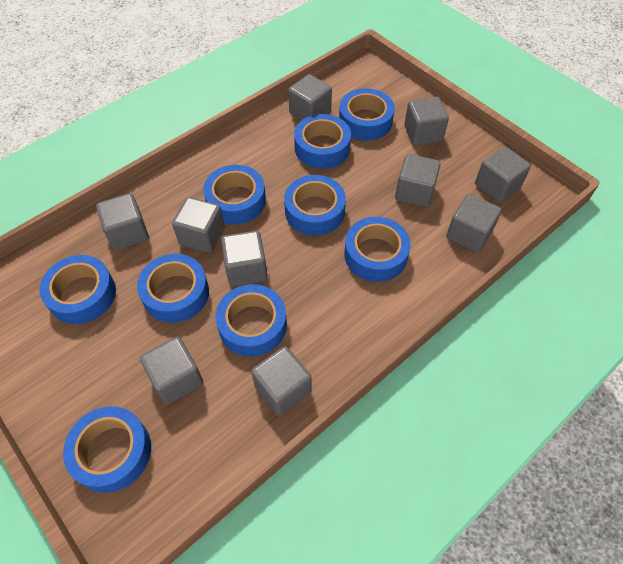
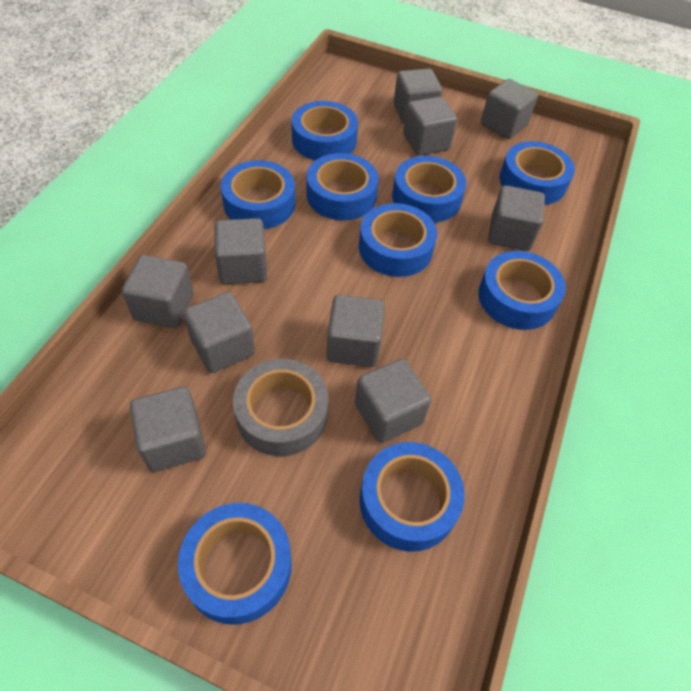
grey tape: none = 0 -> [233,359,328,456] = 1

